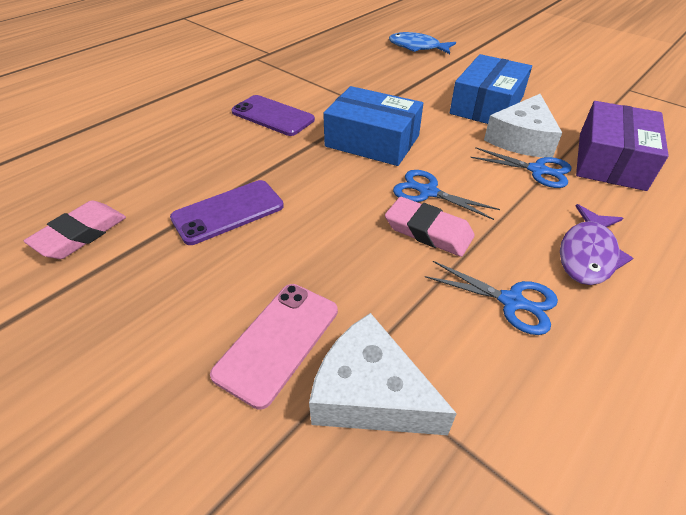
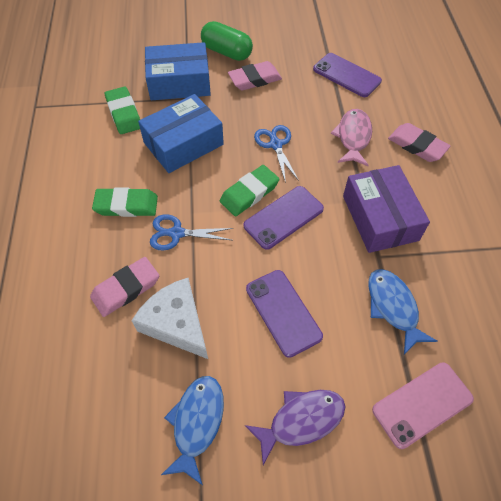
blue fish: [389,32,456,54] = 1 -> [161,376,224,485] [368,269,437,354] = 2
blue scissors: [393,170,500,220] [425,261,558,335] [470,147,572,188] = 3 -> [150,214,234,251] [254,125,299,183] = 2
green capsule: none = 0 -> [201,21,253,61] = 1
green eraser: none = 0 -> [92,187,158,217] [105,86,140,134] [220,165,280,216] = 3
pink eraser: [24,200,126,259] [385,197,475,257] = 2 -> [90,257,159,317] [228,61,282,90] [388,123,450,162] = 3
pink fish: none = 0 -> [331,109,372,166] = 1
purple phone: [170,180,284,245] [231,95,315,136] = 2 -> [244,186,324,250] [246,270,323,358] [313,53,382,97] = 3
white cheese: [309,313,457,435] [484,94,562,157] = 2 -> [131,278,208,359] = 1

